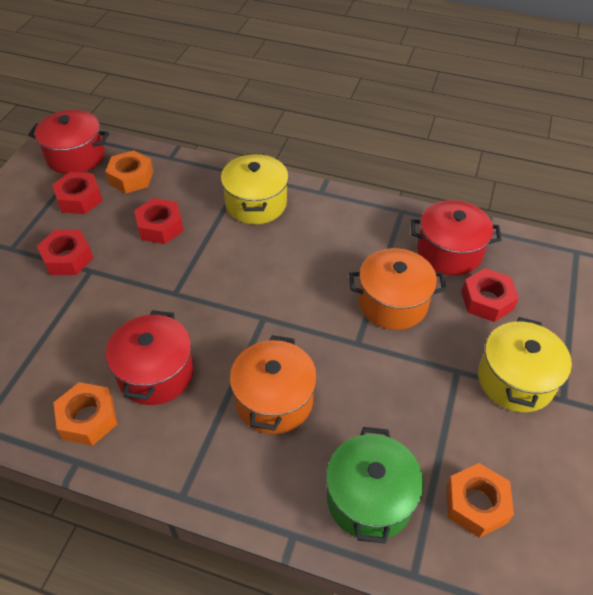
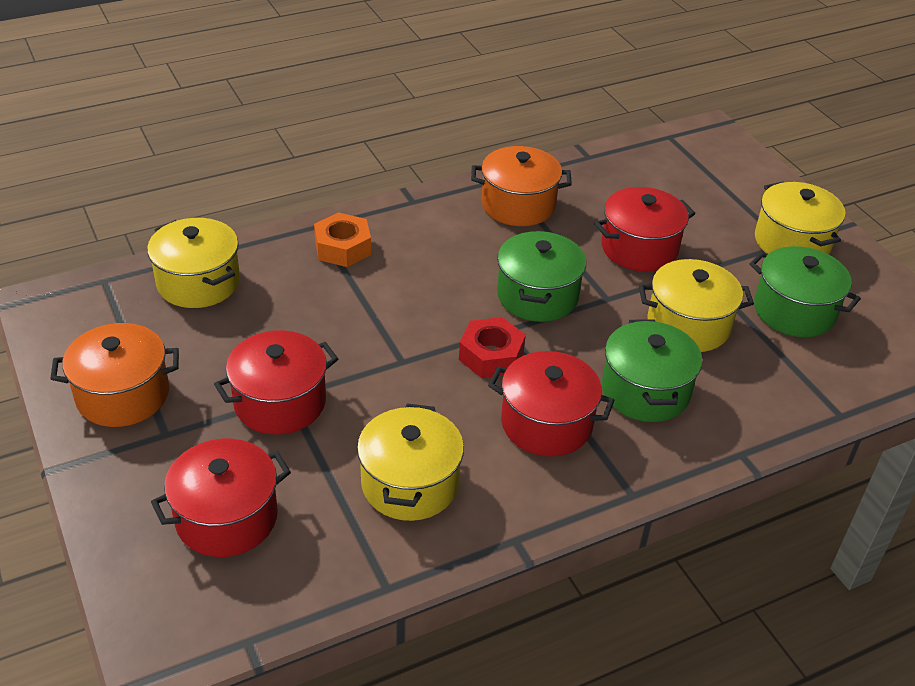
green pot: [326,427,423,544] = 1 -> [497,230,586,322] [602,319,702,422] [749,246,861,337] = 3
orange nut: [53,382,118,446] [105,150,153,193] [447,463,514,538] = 3 -> [314,212,371,267] = 1
red nut: [37,230,93,275] [52,172,103,214] [134,198,184,244] [461,268,519,322] = 4 -> [459,317,526,378] = 1
red pot: [28,110,109,174] [106,310,194,405] [411,200,502,276] = 3 -> [151,439,291,557] [214,330,338,435] [488,351,614,457] [594,187,695,272] = 4
yellow pot: [221,154,289,224] [478,317,572,412] = 2 -> [147,218,240,308] [357,403,464,521] [639,259,754,352] [755,181,846,254] = 4

